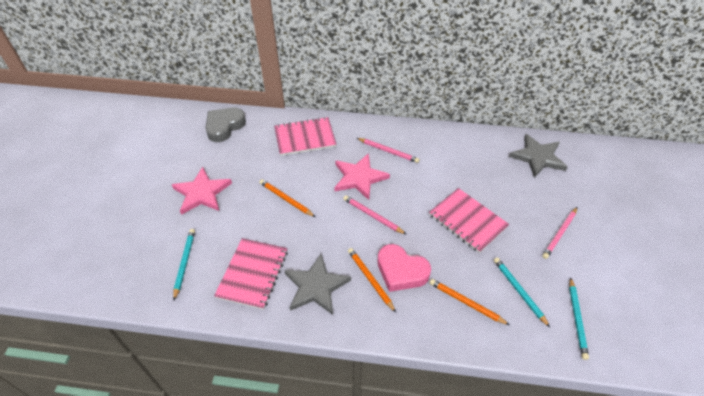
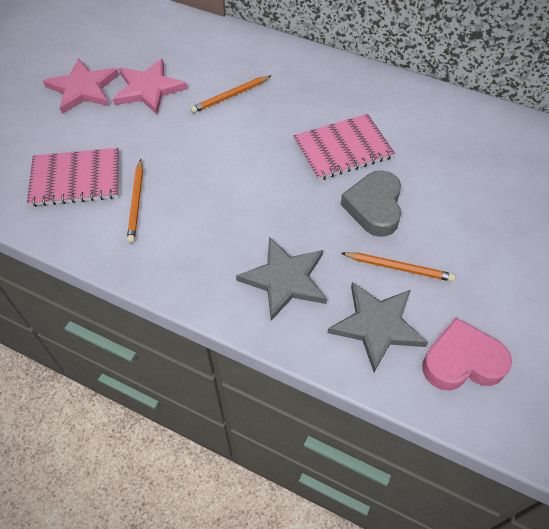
pink notebook: [214,238,288,310] [274,117,337,156] [429,188,509,253] = 3 -> [27,148,119,207] [294,114,395,180] = 2
pink pencil: [343,195,407,235] [357,138,419,163] [542,207,577,259] = 3 -> none = 0
turquoise pencil: [173,229,195,300] [494,257,550,327] [569,277,589,360] = 3 -> none = 0

